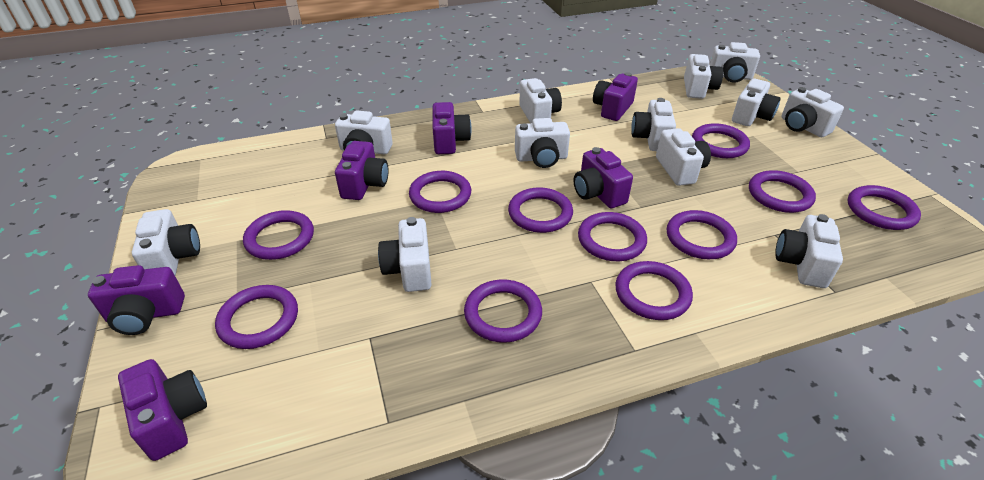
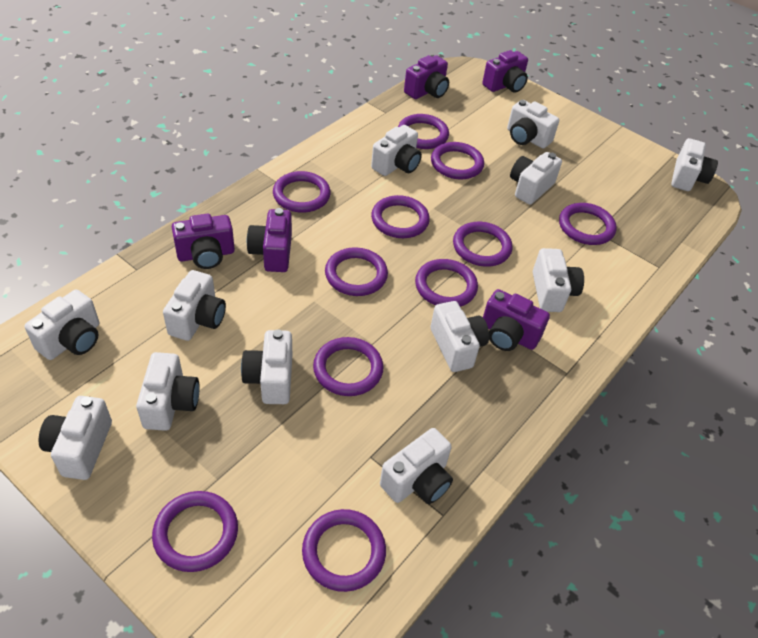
purple camera: [88,265,185,335] [118,359,207,461] [335,141,388,200] [433,102,472,154] [574,147,633,208] [593,72,638,121] = 6 -> [172,214,235,269] [247,208,292,272] [404,55,449,99] [482,50,528,93] [483,289,550,351] = 5

